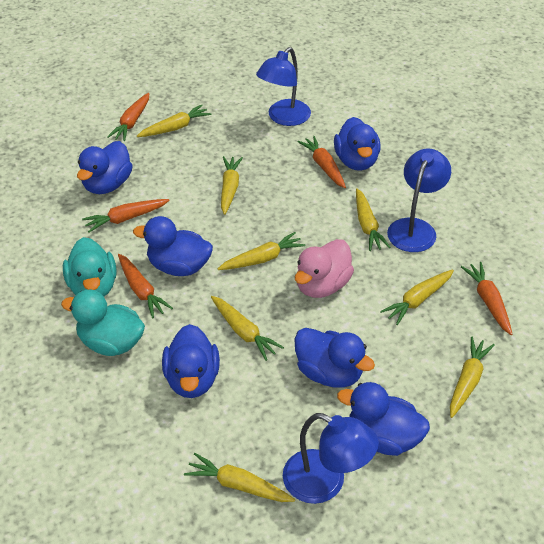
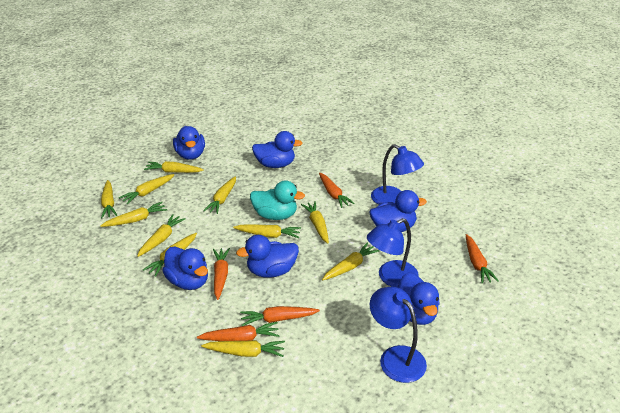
pink duck: [295,239,354,298] = 1 -> none = 0
turquoise duck: [61,290,145,356] [63,237,117,296] = 2 -> [250,180,305,220] = 1
yellow carrot: [137,105,211,137] [184,453,295,502] [211,296,284,361] [218,232,305,270] [221,156,243,215] [356,188,391,251] [380,269,454,325] [450,337,495,418] = 8 -> [100,202,167,227] [101,180,117,219] [119,174,175,204] [137,214,186,257] [143,233,197,277] [144,161,204,173] [201,340,285,357] [203,176,236,214] [233,224,301,238] [301,201,329,243] [322,243,379,280] = 11

